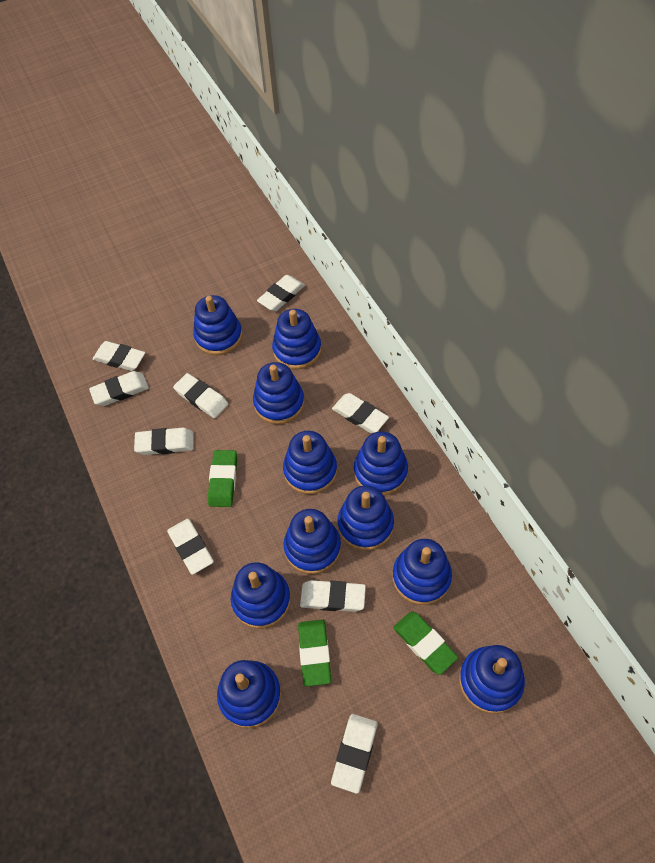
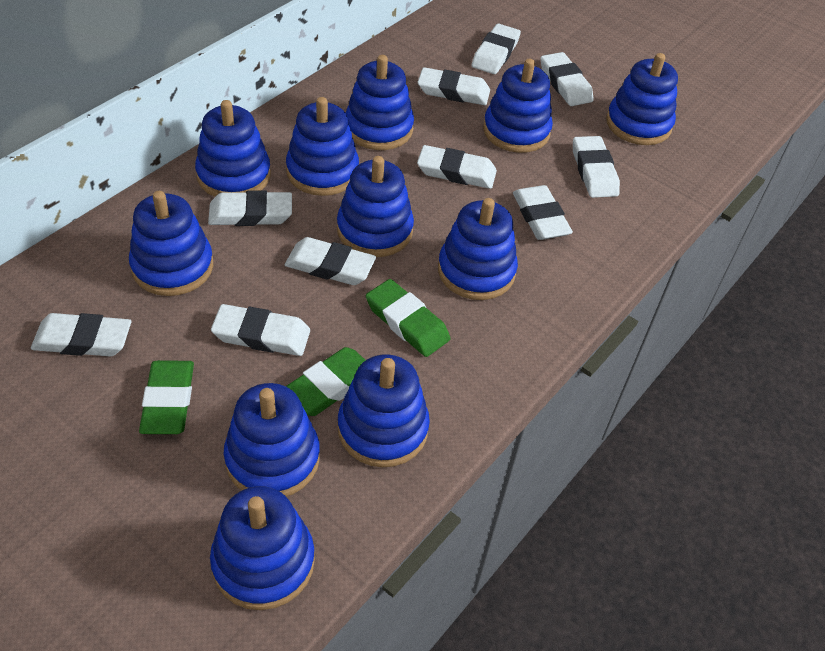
white eraser: [89,371,149,406] [93,341,145,371] [134,428,193,455] [167,519,214,575] [173,373,228,418] [257,275,305,311] [300,580,366,612] [331,714,378,794] [332,393,389,433] = 9 -> [31,313,131,357] [208,190,292,226] [211,304,310,356] [285,237,376,285] [417,145,497,189] [418,67,490,105] [472,24,521,74] [513,185,573,240] [540,52,594,106] [573,136,620,198] = 10

